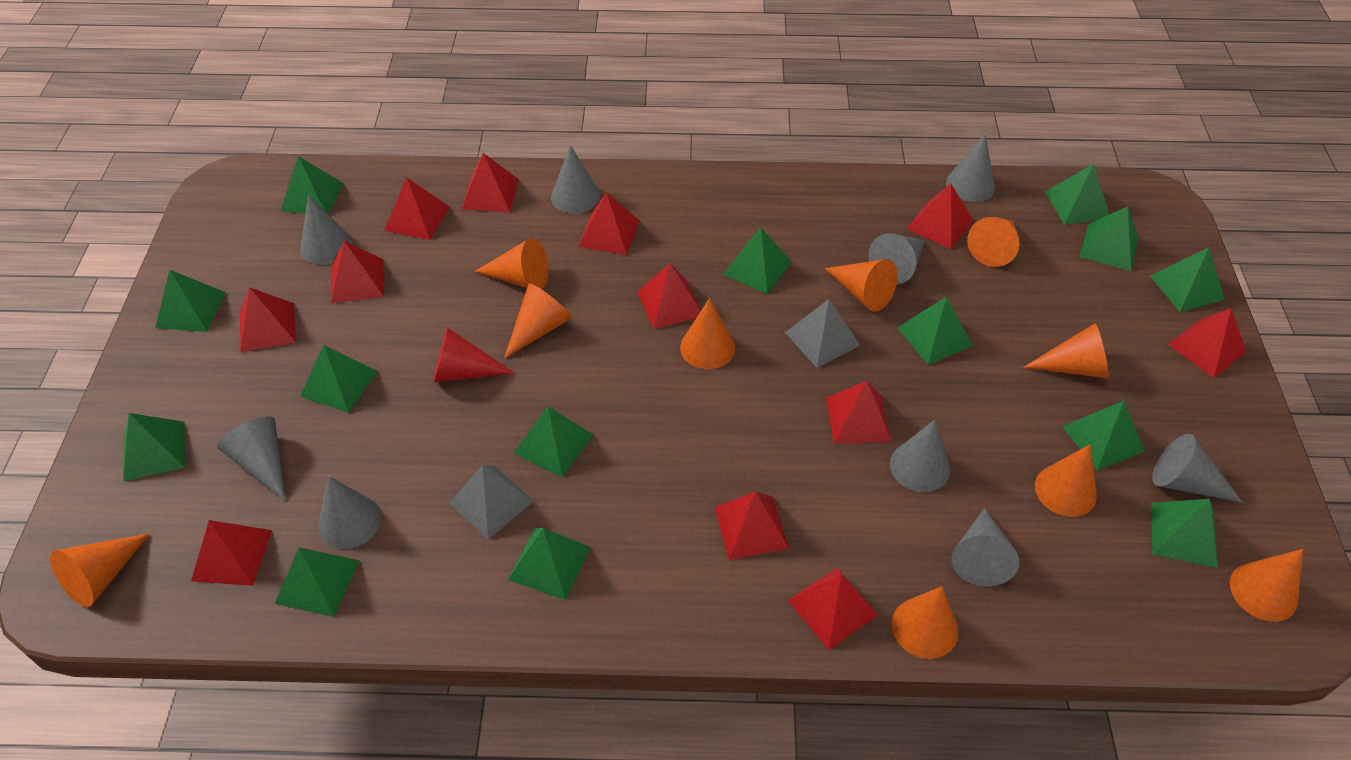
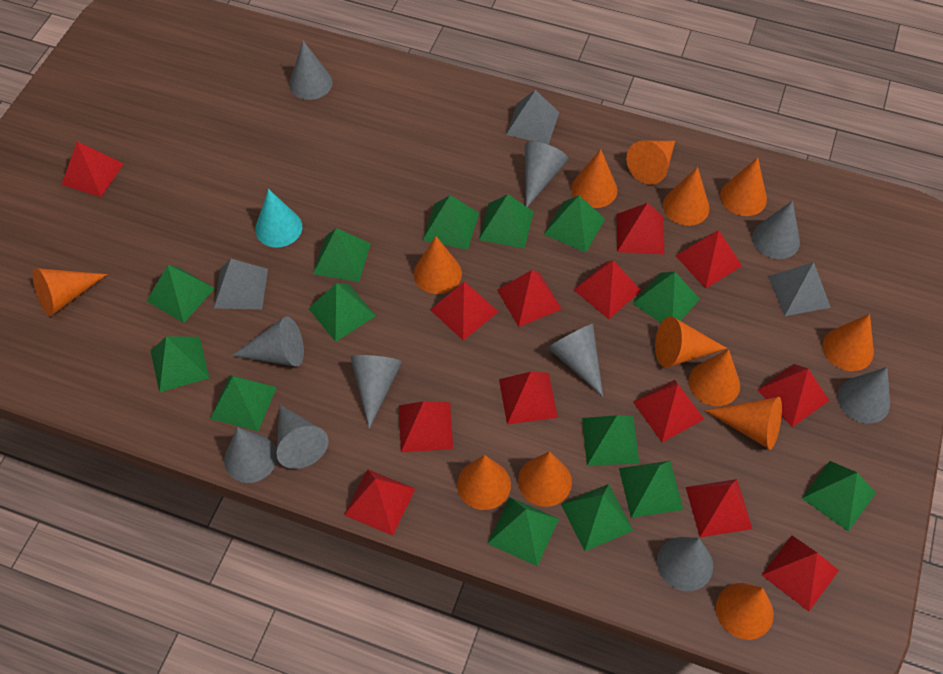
grey cone: [217,416,286,501] [300,195,352,265] [318,476,381,549] [551,145,600,214] [869,233,925,285] [890,420,950,492] [946,134,995,202] [951,508,1019,586] [1152,434,1243,503] = 9 -> [224,427,277,483] [231,316,304,367] [277,405,329,469] [289,41,333,100] [351,355,402,429] [525,141,568,207] [548,324,603,397] [657,537,713,591] [752,201,800,259] [838,367,890,423] = 10
grey pyramid: [449,465,534,539] [785,299,860,368] = 2 -> [214,259,268,310] [506,90,559,145] [768,262,831,316] = 3
orange cone: [50,533,150,607] [474,238,549,289] [504,283,572,359] [680,298,735,369] [825,259,897,312] [892,586,958,659] [967,217,1020,267] [1023,323,1109,378] [1035,445,1097,517] [1230,549,1303,622] = 10 -> [33,268,107,316] [414,236,462,294] [457,455,511,510] [518,452,572,507] [571,149,617,208] [626,141,675,185] [655,316,727,368] [663,167,710,226] [689,349,740,406] [705,397,782,450] [716,583,774,640] [720,157,767,216] [823,314,874,371] = 13
red cone: [433,327,515,383] = 1 -> none = 0
red pyramid: [191,520,272,586] [240,287,296,353] [331,241,384,303] [384,178,449,240] [462,153,519,212] [578,192,639,255] [637,264,701,329] [715,492,789,560] [788,568,878,650] [826,381,891,444] [907,184,974,249] [1168,308,1247,378] = 12 -> [61,141,124,197] [344,469,415,536] [399,401,453,452] [430,282,499,340] [497,270,562,327] [499,372,558,424] [574,260,641,319] [617,203,664,254] [633,380,704,442] [675,230,742,288] [686,479,752,537] [757,364,829,427] [762,536,839,611] = 13
turquoise cone: none = 0 -> [255,189,302,248] = 1

